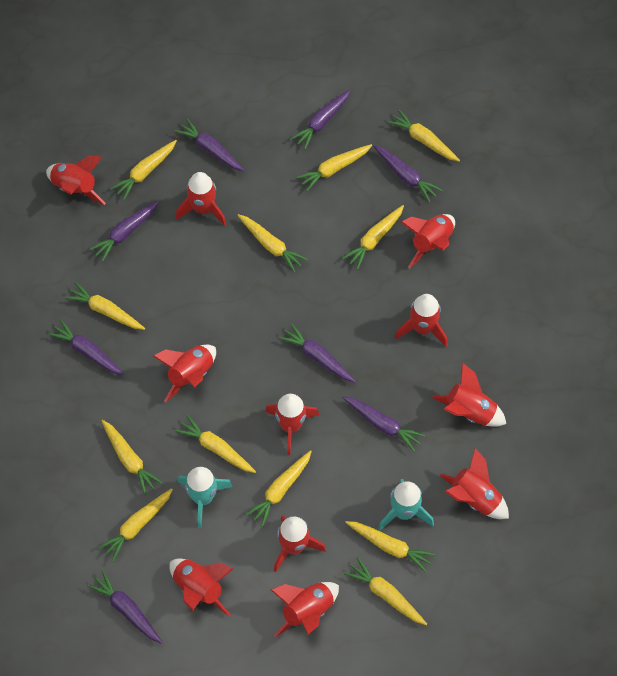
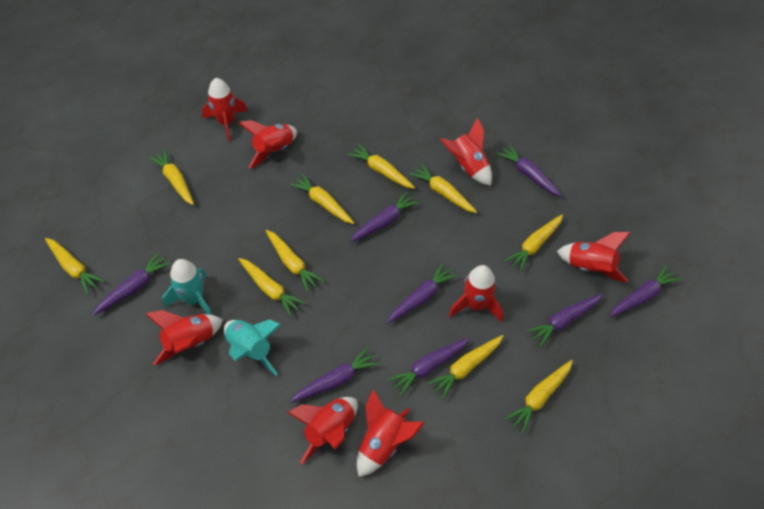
red rocket: [46,155,106,205] [153,345,216,402] [169,559,233,616] [176,172,226,226] [265,394,319,455] [271,582,339,638] [274,515,326,572] [395,294,447,347] [401,214,455,268] [432,363,506,427] [440,448,509,519] = 11 -> [145,310,223,365] [202,78,248,141] [239,120,297,169] [287,397,358,464] [357,389,424,477] [440,117,492,186] [449,265,503,322] [557,232,630,283] = 8
yellow carrot: [65,282,145,330] [98,488,173,562] [101,420,162,495] [110,140,177,200] [175,415,256,473] [237,214,308,273] [246,450,312,527] [296,144,372,191] [342,205,404,269] [344,557,427,625] [345,521,436,573] [387,110,460,162] = 12 -> [45,238,105,294] [149,150,194,205] [238,258,306,317] [266,230,324,292] [289,174,354,224] [347,144,415,189] [409,164,477,213] [427,335,503,399] [505,214,563,272] [505,360,573,434] = 10

